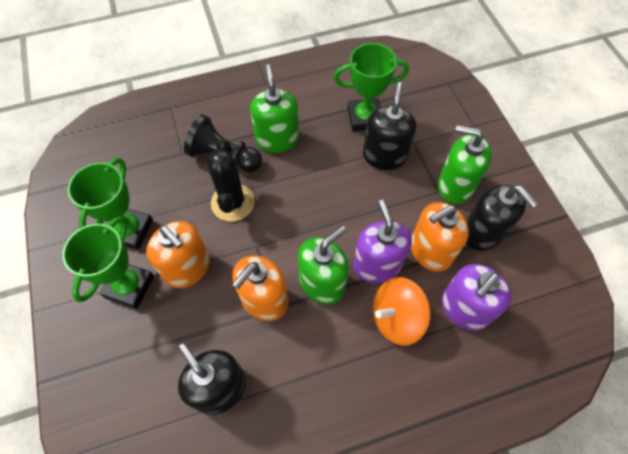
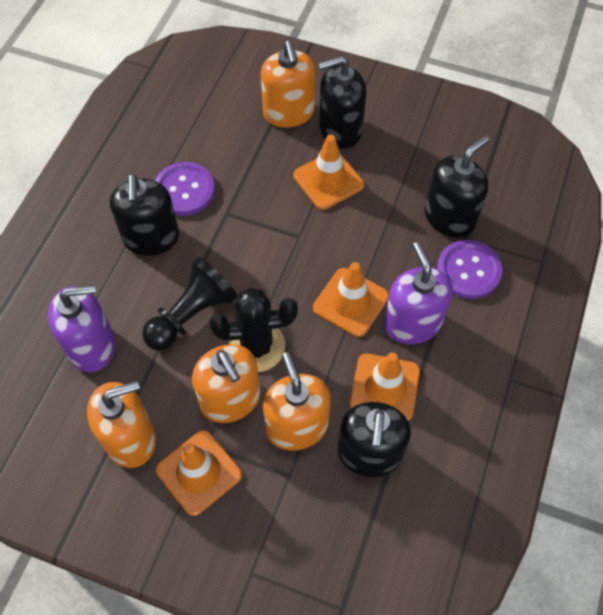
black soap dispenser: [178,343,246,415] [363,82,416,170] [466,185,538,251] = 3 -> [110,174,179,256] [318,56,366,148] [338,402,411,477] [424,136,489,237] = 4
green soap dispenser: [250,64,299,153] [298,226,349,305] [438,125,492,204] = 3 -> none = 0
green trophy: [62,217,154,309] [68,158,153,250] [333,43,409,132] = 3 -> none = 0
orange soap dispenser: [146,221,210,288] [232,256,288,321] [411,202,469,272] = 3 -> [87,381,156,468] [192,344,261,423] [261,40,316,128] [263,352,331,451] = 4
orange spinning top: [373,277,431,346] = 1 -> none = 0
orange traffic cone: none = 0 -> [156,430,242,516] [294,134,364,210] [313,262,389,337] [350,352,420,421] = 4
purple button: none = 0 -> [155,162,215,216] [437,240,502,299] = 2

